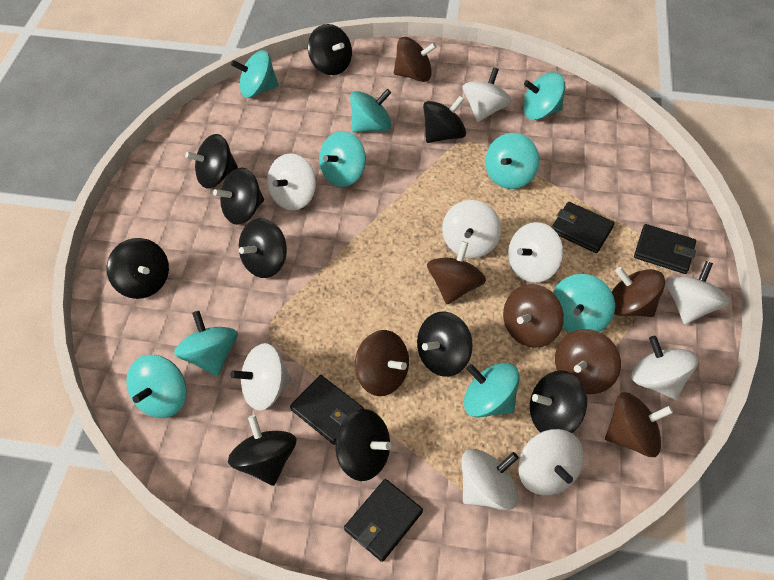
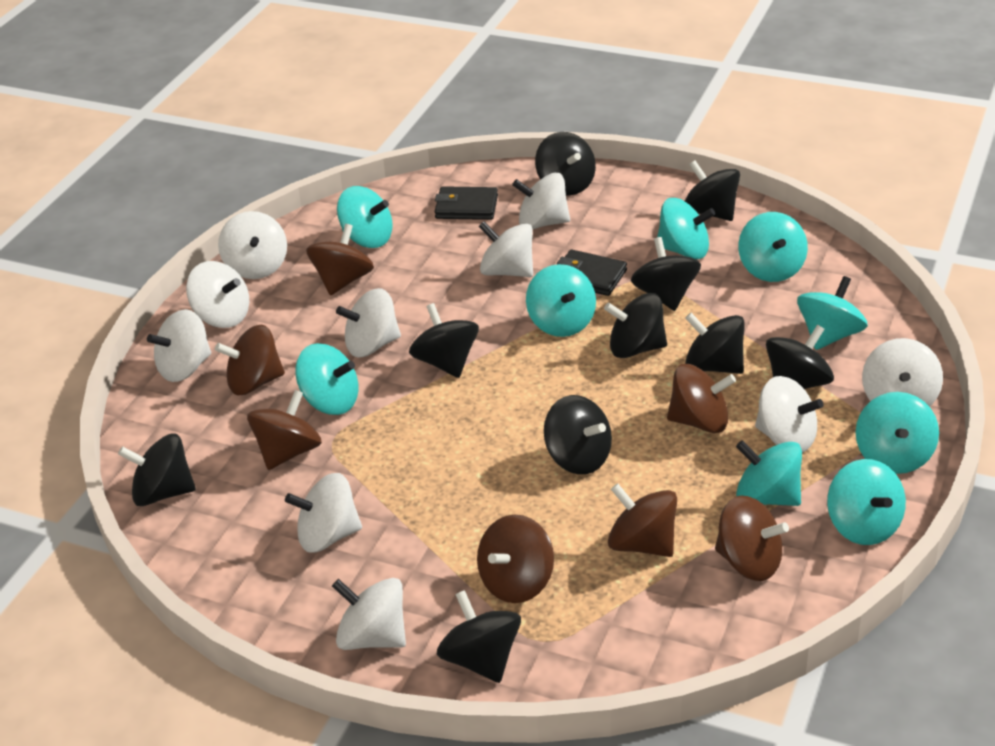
black wallet: [290,375,364,445] [344,479,423,562] [551,202,615,253] [634,224,696,274] = 4 -> [435,186,498,220] [557,249,627,296] = 2
white spinning top: [230,343,292,410] [267,153,316,210] [442,200,501,258] [461,449,519,510] [463,67,512,122] [508,222,563,283] [518,429,584,495] [631,336,698,400] [666,261,730,325] = 9 -> [147,309,211,382] [186,261,249,328] [218,211,287,279] [285,473,362,553] [332,578,406,650] [336,288,401,357] [478,221,533,277] [512,173,570,229] [755,376,824,453] [862,338,943,407] = 10

